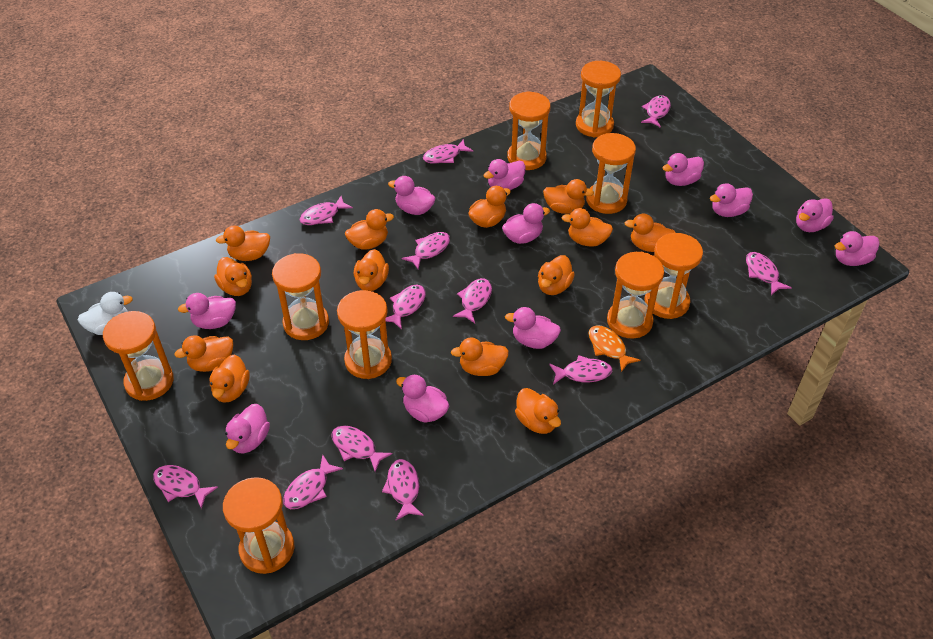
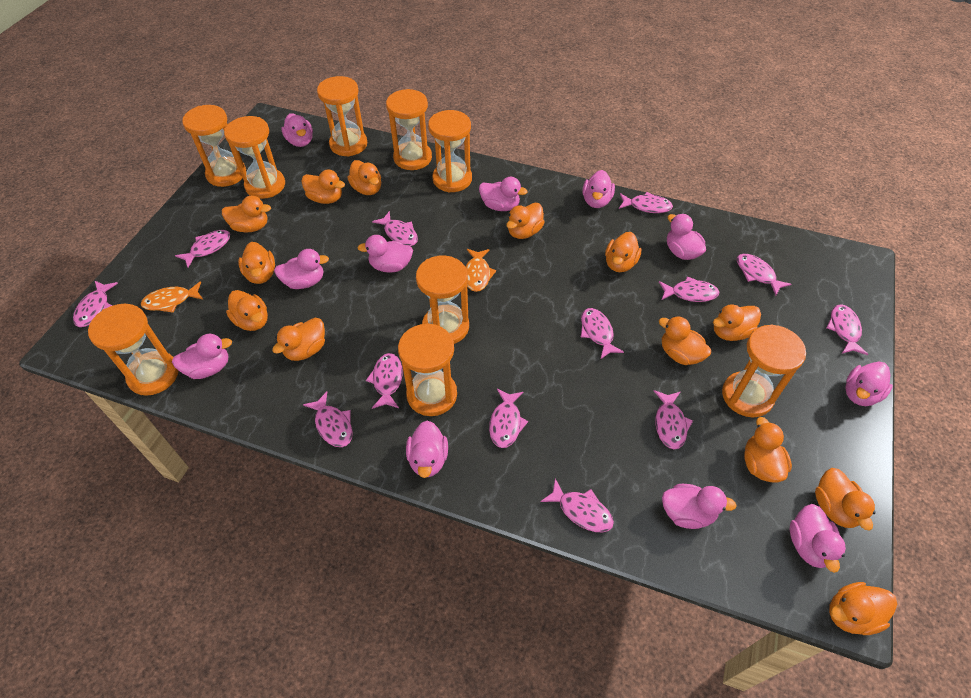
orange fish: [589,325,641,372] = 1 -> [141,281,203,313] [466,249,496,292] = 2
pink fish: [153,465,218,509] [283,454,343,509] [299,195,353,225] [332,425,392,472] [382,459,424,520] [385,285,426,330] [401,232,450,269] [423,139,473,164] [453,278,492,323] [549,355,612,384] [641,95,671,128] [746,252,791,295] = 12 -> [73,281,118,327] [175,230,230,268] [303,392,352,447] [366,353,403,409] [372,211,418,246] [489,389,528,448] [540,479,614,532] [581,308,624,360] [619,192,673,213] [654,390,693,449] [659,276,719,302] [737,254,792,296] [827,304,868,355] = 13
white duck: [78,292,133,335] = 1 -> none = 0

